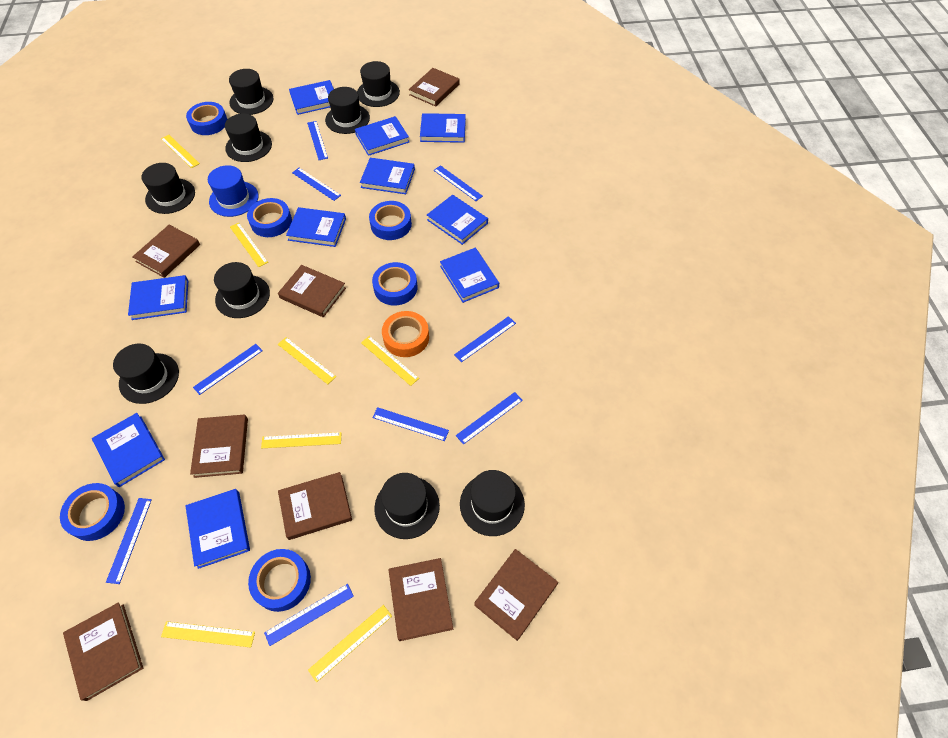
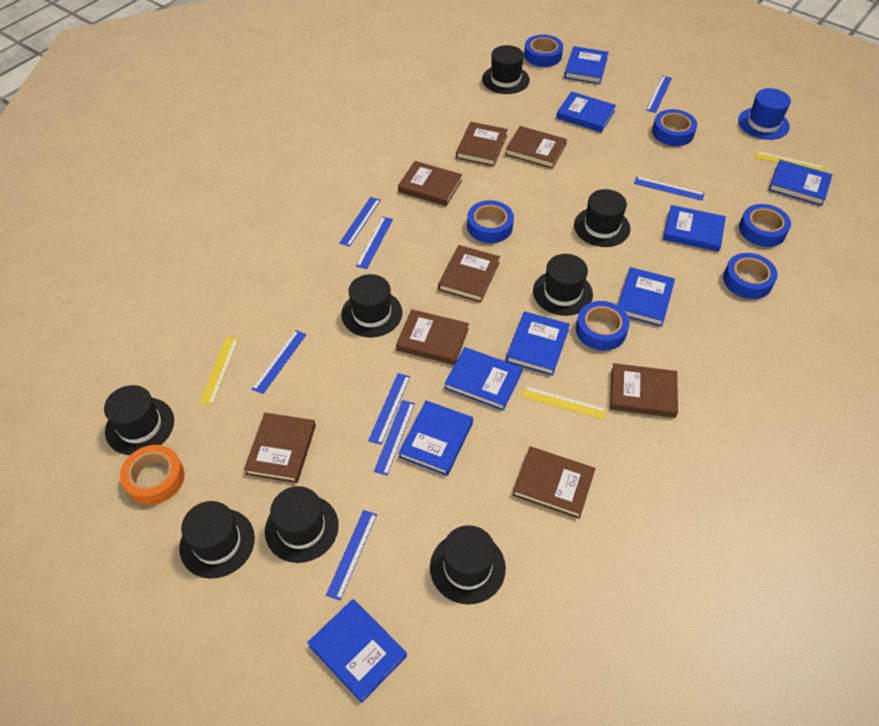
black hat: [113,344,179,404] [141,163,195,214] [214,262,270,318] [225,113,272,162] [229,69,273,115] [325,87,370,134] [357,61,400,107] [374,473,440,539] [460,470,525,536] = 9 -> [104,385,174,455] [179,501,255,579] [265,486,339,563] [341,274,402,337] [430,525,506,605] [482,45,530,94] [533,254,593,316] [574,189,630,247] = 8
blue book: [92,413,165,487] [128,275,188,320] [185,489,250,569] [286,207,346,247] [289,80,334,115] [355,116,409,156] [360,158,415,194] [420,113,466,143] [427,195,488,245] [440,248,499,303] = 10 -> [307,599,407,703] [398,400,473,476] [444,347,522,411] [506,311,570,376] [556,91,616,132] [564,46,609,84] [618,267,675,327] [663,205,726,252] [769,160,832,206] = 9
blue ruler: [106,498,152,584] [193,344,263,395] [264,584,354,646] [292,168,341,201] [307,121,328,160] [372,407,449,441] [434,165,483,201] [454,316,516,362] [456,392,523,444] = 9 -> [252,330,307,394] [326,510,377,600] [339,197,381,247] [356,216,393,269] [368,373,410,445] [374,400,415,475] [634,177,705,201] [646,76,672,113] = 8
yellow ruler: [161,135,200,168] [161,621,255,648] [230,223,268,267] [261,432,341,448] [278,337,336,384] [308,605,392,682] [361,336,419,386] = 7 -> [200,337,239,405] [521,386,607,420] [754,151,824,172] = 3

